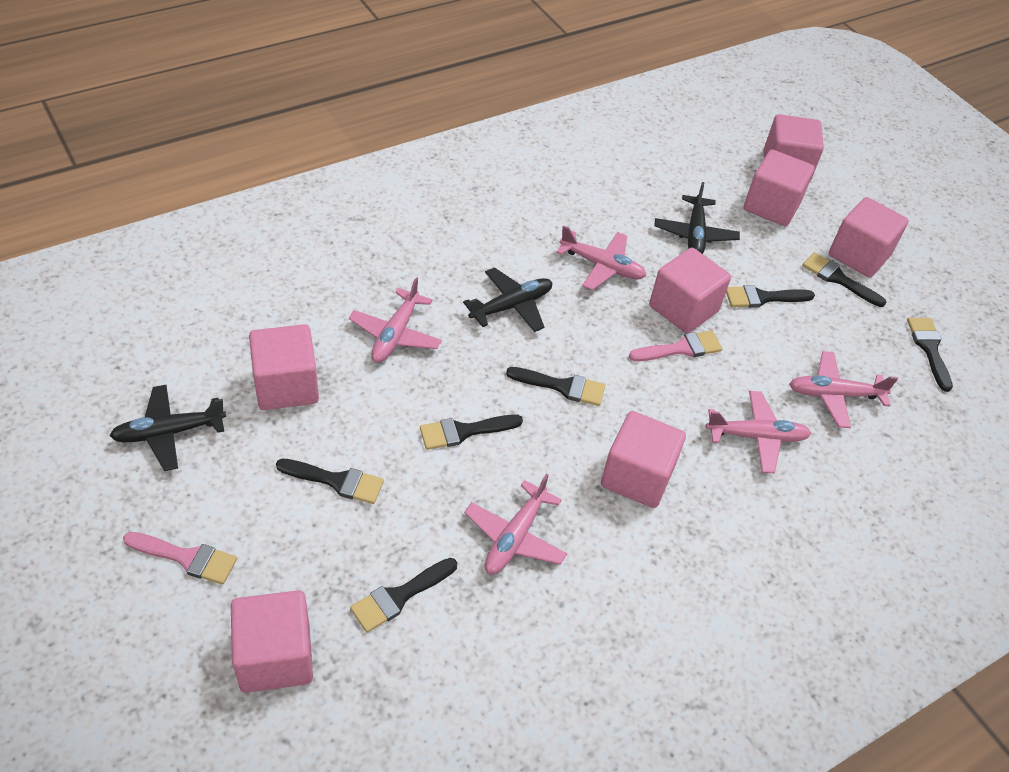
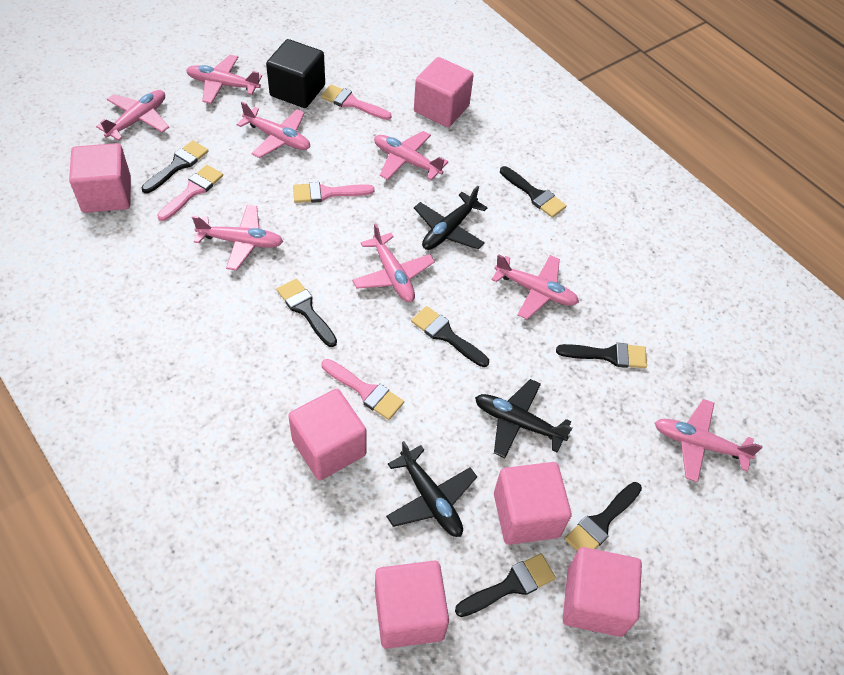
black cube: none = 0 -> [266,39,325,108] = 1
pink brush: [123,532,237,585] [629,330,722,361] = 2 -> [157,165,223,221] [293,182,375,203] [321,85,392,120] [322,359,404,420] = 4
pink cube: [231,590,313,693] [249,324,319,410] [601,411,686,508] [649,248,731,333] [744,149,815,226] [764,114,824,183] [829,197,909,278] = 7 -> [69,143,131,213] [288,389,367,480] [375,561,449,649] [414,57,474,127] [494,462,572,545] [563,547,642,637] = 6
pink plane: [349,277,442,363] [464,474,567,574] [556,226,646,290] [706,391,811,473] [789,351,898,428] = 5 -> [96,90,169,141] [186,55,262,104] [192,205,283,270] [236,102,310,158] [352,223,435,302] [374,131,448,180] [492,254,579,319] [655,399,763,482] = 8

